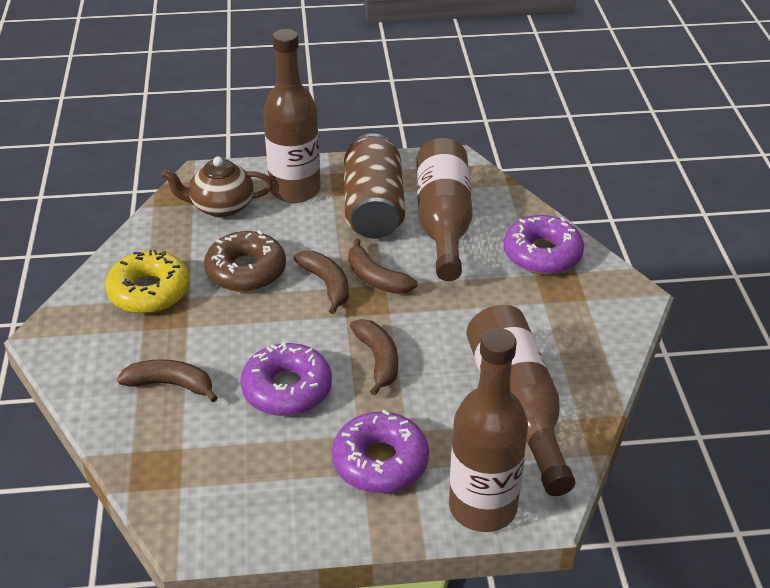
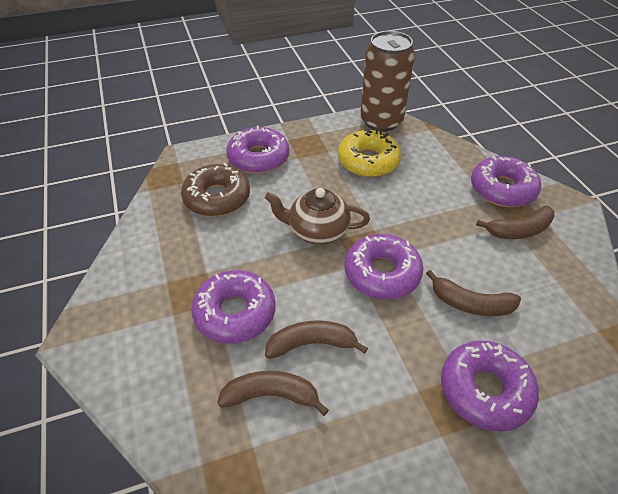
brown bottle: [263,29,321,203] [416,138,473,281] [449,328,528,532] [466,305,575,496] = 4 -> none = 0
purple donut: [240,342,332,416] [332,410,429,493] [503,215,584,275] = 3 -> [191,270,275,344] [226,126,289,174] [345,234,423,299] [441,340,539,432] [471,156,541,207] = 5

